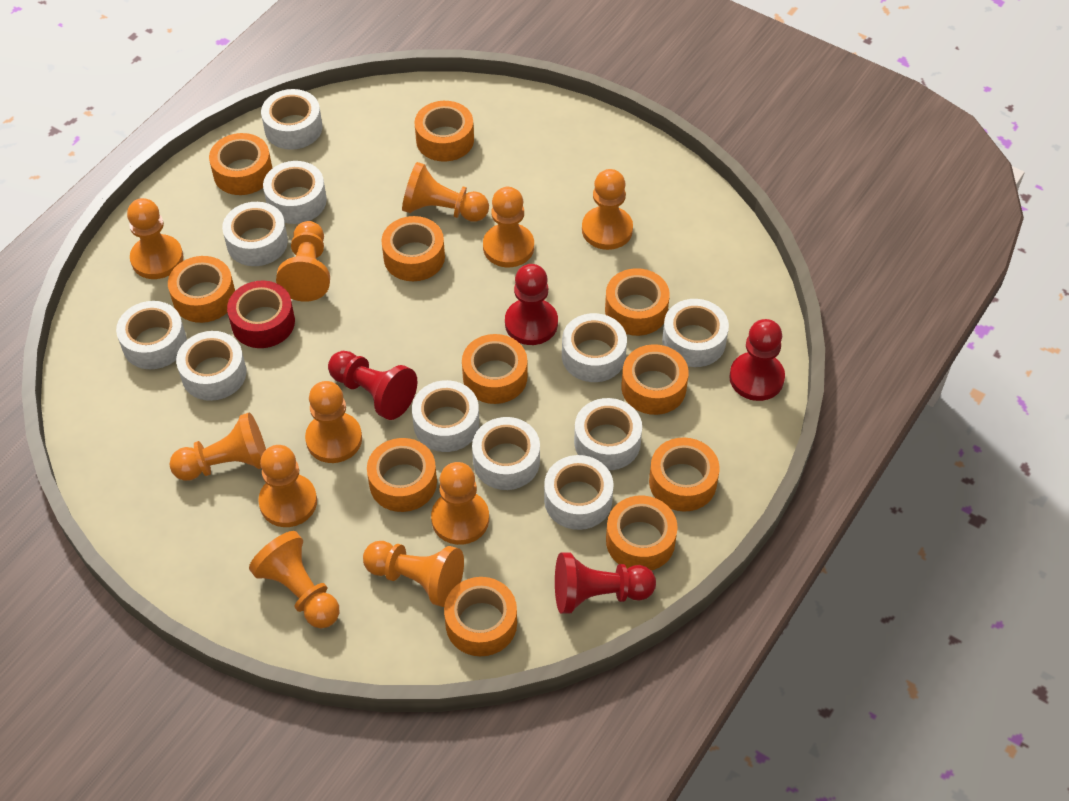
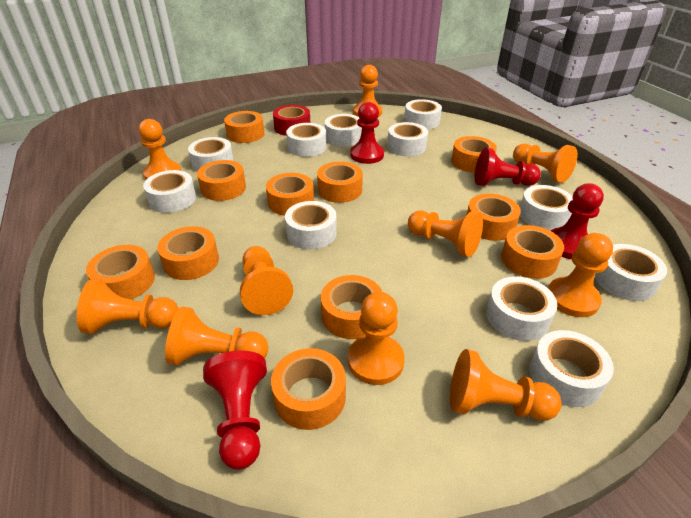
orange pawn: [127,198,183,279] [169,412,266,481] [249,531,339,628] [258,445,317,527] [276,221,330,302] [305,381,362,463] [363,541,464,607] [402,162,489,222] [431,462,489,545] [483,187,534,267] [582,169,633,250] = 11 -> [77,279,179,334] [138,119,181,180] [165,306,268,365] [240,246,293,315] [348,292,405,385] [353,65,382,117] [408,210,483,257] [450,349,562,421] [513,144,578,183] [548,233,613,317] = 10

